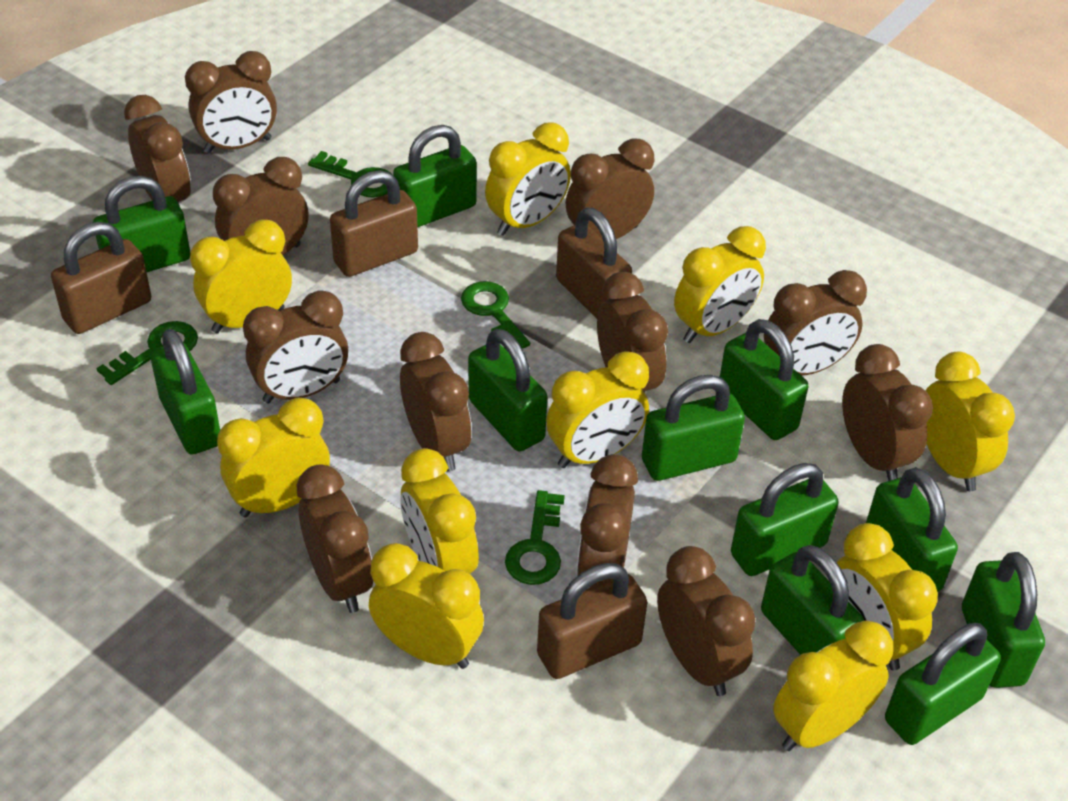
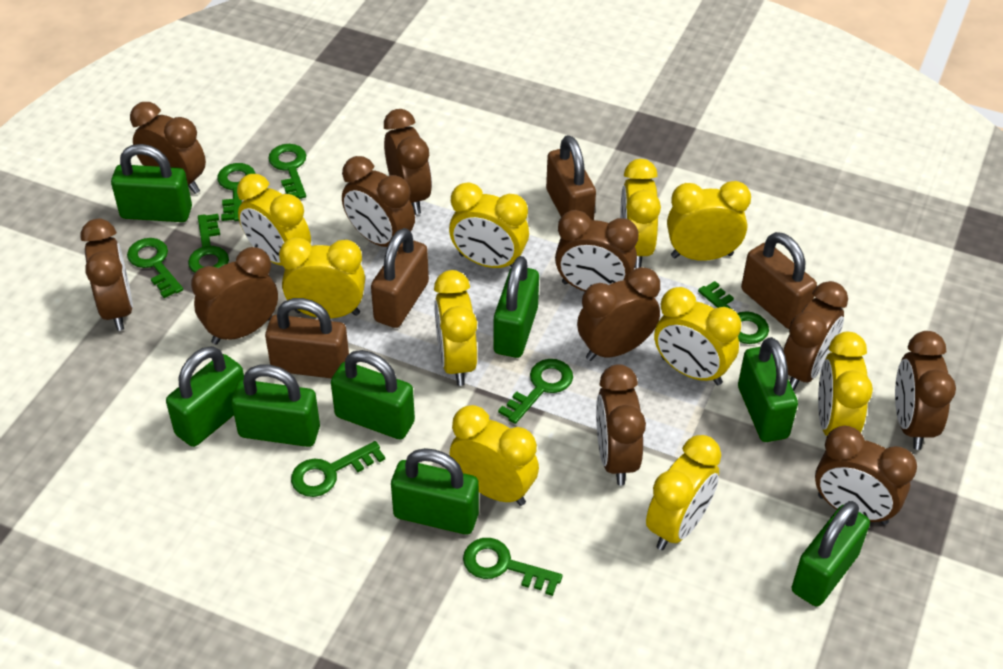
brown clock: [124,95,191,206] [185,51,277,153] [213,157,309,255] [243,290,348,404] [297,464,373,613] [400,332,472,471] [566,139,654,239] [576,454,638,588] [597,272,668,393] [657,546,755,696] [764,270,867,375] [842,344,933,481] = 12 -> [80,219,133,331] [130,102,206,194] [191,247,278,345] [342,156,415,247] [384,109,432,214] [555,210,639,291] [577,267,660,361] [596,364,646,485] [783,281,848,391] [815,426,917,525] [895,331,956,450] = 11
green key: [97,321,198,385] [308,151,392,198] [461,281,530,352] [505,490,565,585] = 4 -> [127,238,183,298] [188,214,229,273] [217,163,256,221] [268,144,306,199] [291,441,385,497] [463,538,563,596] [498,359,573,424] [698,281,769,344] = 8
green padlock: [93,176,190,272] [151,329,220,455] [393,125,477,227] [468,329,547,451] [642,375,745,481] [720,319,808,440] [731,463,839,576] [761,545,864,655] [866,467,958,592] [885,623,1001,745] [962,552,1045,688] = 11 -> [111,144,192,222] [166,346,244,447] [231,364,320,447] [331,350,415,440] [391,448,479,535] [493,256,539,358] [738,337,798,442] [792,501,870,607] = 8

